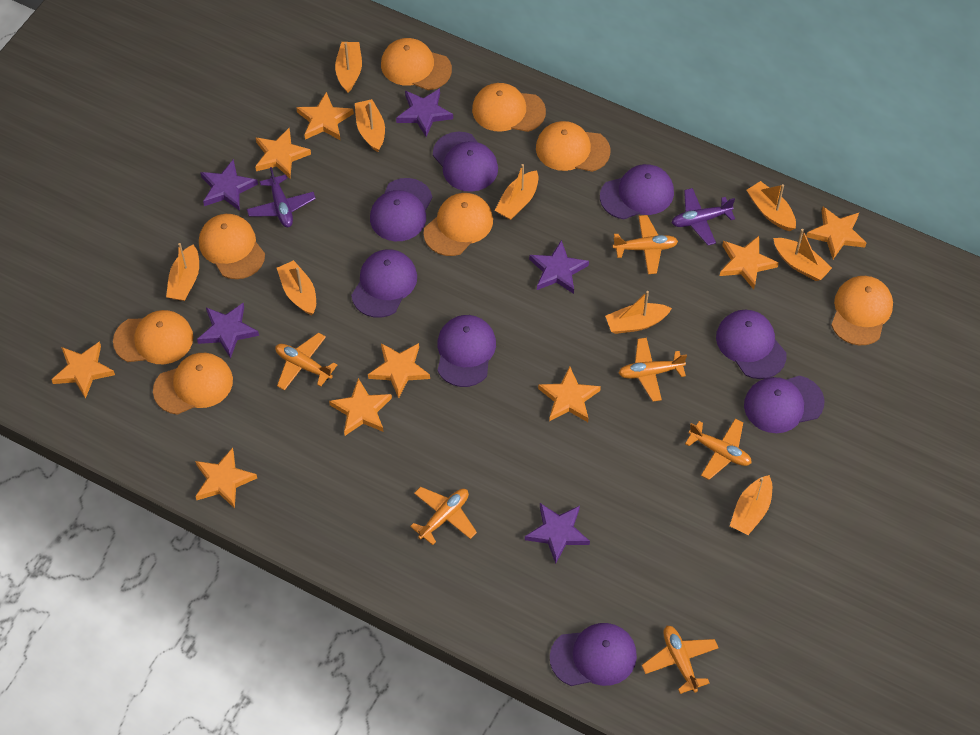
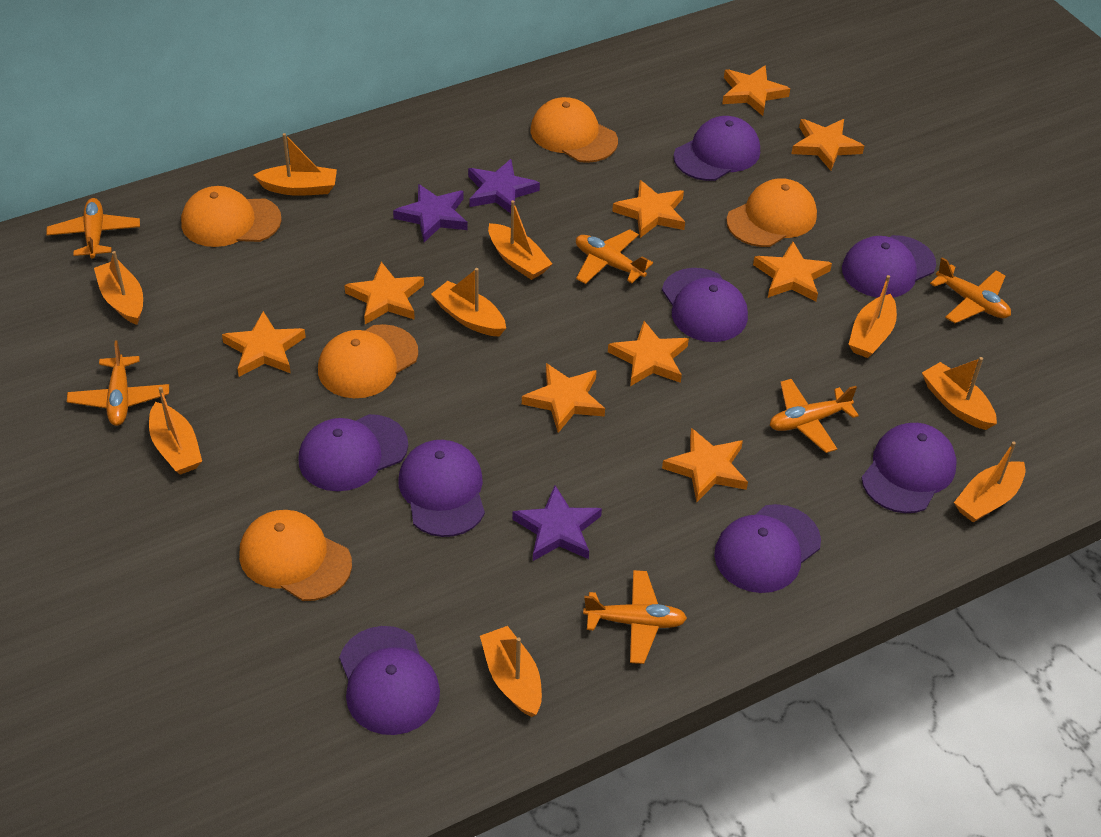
orange cap: [113,310,193,364] [153,353,233,415] [199,214,265,279] [381,38,452,90] [423,193,493,256] [472,83,546,132] [536,121,611,172] [831,276,893,346] = 8 -> [181,186,282,247] [239,510,352,601] [318,324,418,398] [530,97,618,163] [726,178,817,247] = 5
purple plane: [247,167,316,227] [672,188,735,245] = 2 -> none = 0
purple star: [197,303,259,359] [200,159,258,211] [396,89,453,137] [525,503,590,564] [529,240,589,294] = 5 -> [393,184,468,242] [468,159,540,213] [512,485,602,561] = 3

